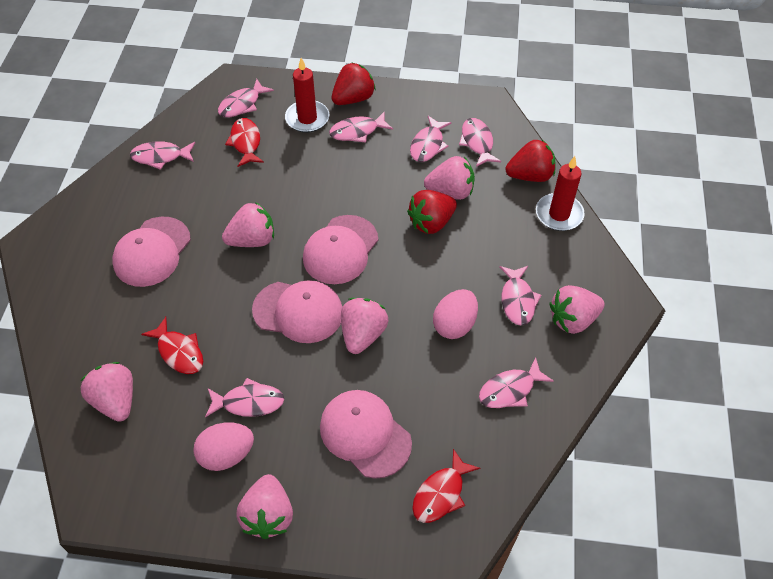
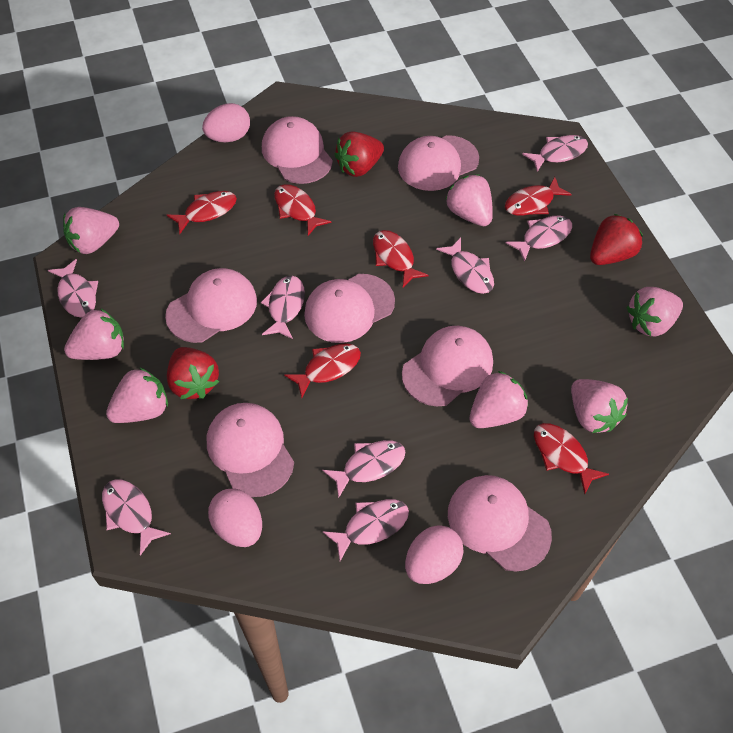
pink cap: [112,217,191,287] [252,280,342,343] [303,215,378,284] [320,390,412,479] = 4 -> [165,268,257,343] [207,403,294,497] [262,116,333,184] [304,274,395,343] [398,135,479,191] [402,326,493,406] [448,475,552,572] = 7
pink egg: [193,422,254,471] [433,289,478,339] = 2 -> [202,103,250,142] [208,489,262,547] [405,525,464,584] = 3
pink strawberry: [81,362,133,422] [222,202,274,247] [236,474,293,539] [341,298,388,354] [424,156,475,200] [550,285,605,334] = 6 -> [63,207,119,254] [64,308,124,360] [106,367,168,423] [445,174,493,226] [469,371,528,428] [571,379,628,433] [626,287,683,337] = 7
red candle: [285,58,329,133] [536,156,585,231] = 2 -> none = 0
red fish: [141,317,203,374] [225,118,264,167] [412,449,480,523] = 3 -> [167,191,237,234] [274,184,331,236] [284,344,361,398] [373,230,429,287] [505,177,572,216] [534,423,609,494] = 6

